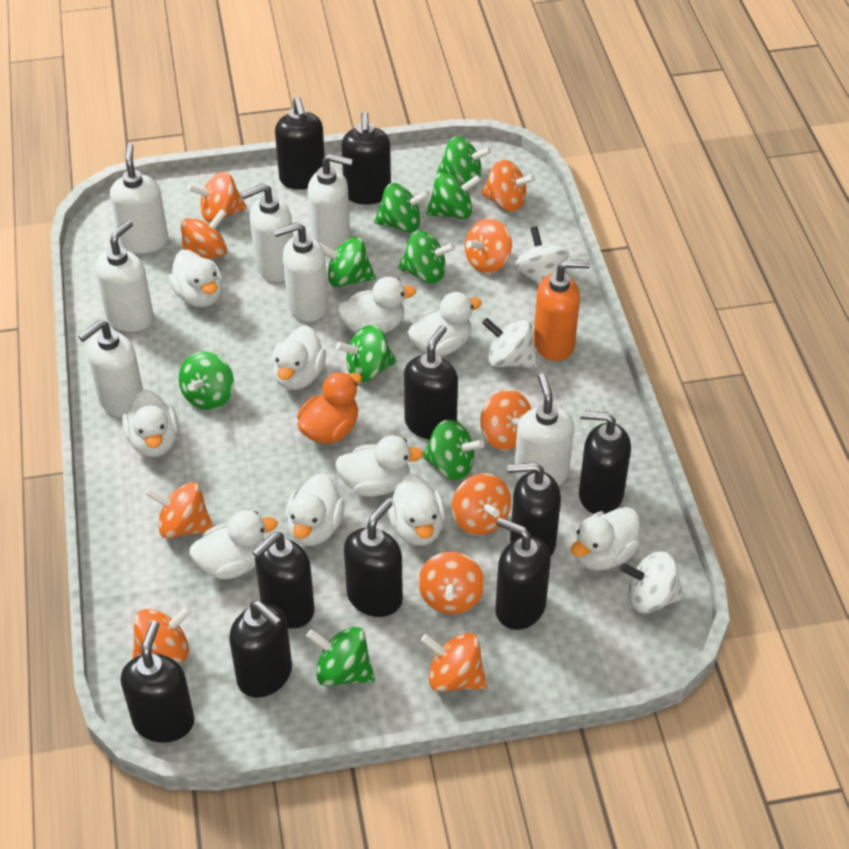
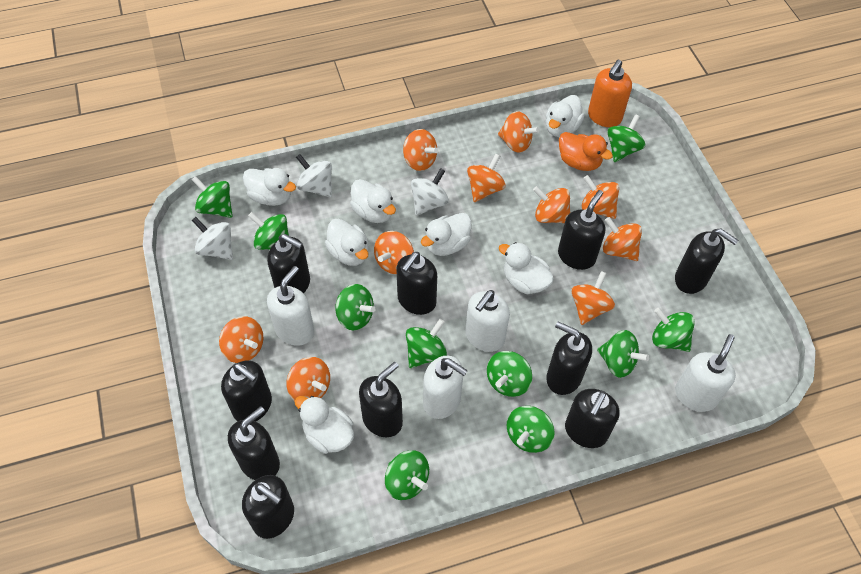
green spinning top: [179,351,234,410] [306,627,375,686] [319,237,376,287] [336,325,396,382] [374,183,430,233] [398,231,455,283] [423,419,484,480] [426,173,481,219] [437,137,492,186] = 9 -> [192,176,233,218] [248,212,289,250] [336,284,375,330] [385,450,429,500] [406,319,447,368] [487,351,532,397] [507,406,554,453] [597,330,650,378] [607,114,645,162] [652,308,695,352] = 10
white duck: [122,389,178,457] [169,250,223,307] [189,510,278,579] [271,325,326,390] [285,473,344,546] [335,435,423,497] [337,277,416,334] [388,473,446,546] [408,292,482,356] [571,507,640,571] = 10 -> [243,168,296,206] [295,396,354,454] [325,219,369,266] [350,179,396,223] [421,213,471,256] [499,242,554,294] [546,95,585,137] = 7
white soap dispenser: [78,320,143,418] [95,220,154,332] [110,143,168,253] [241,183,293,282] [274,222,328,322] [307,154,353,251] [514,373,574,486] = 7 -> [267,266,315,346] [423,356,468,419] [465,290,510,352] [675,334,736,412] = 4

